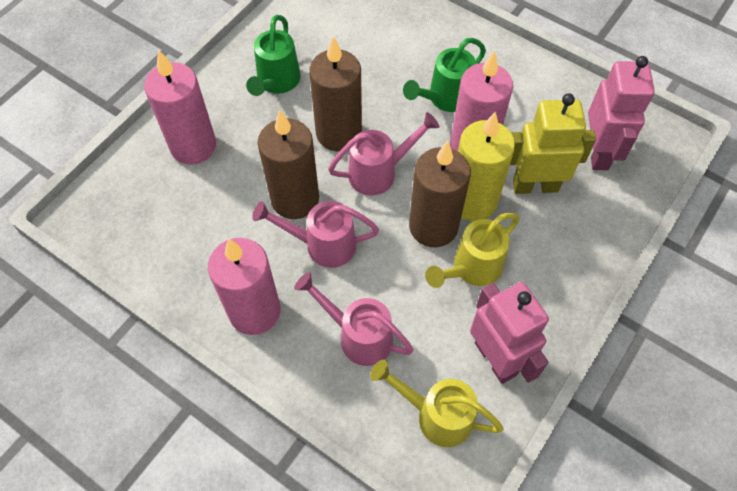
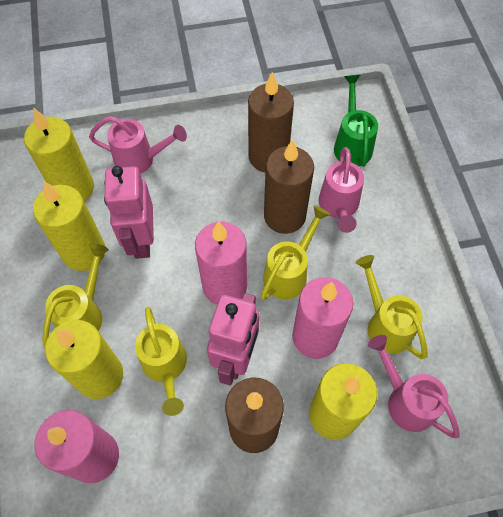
green watering can: [246,15,301,96] [403,38,486,112] = 2 -> [334,75,378,167] = 1
yellow candle: [458,112,515,221] = 1 -> [24,107,94,201] [33,181,105,271] [45,320,123,399] [309,363,377,440] = 4
yellow robot: [510,93,596,194] = 1 -> none = 0
yellow watering can: [370,359,504,447] [425,213,520,288] = 2 -> [42,243,109,348] [135,307,187,416] [261,206,330,300] [356,255,427,359] = 4

